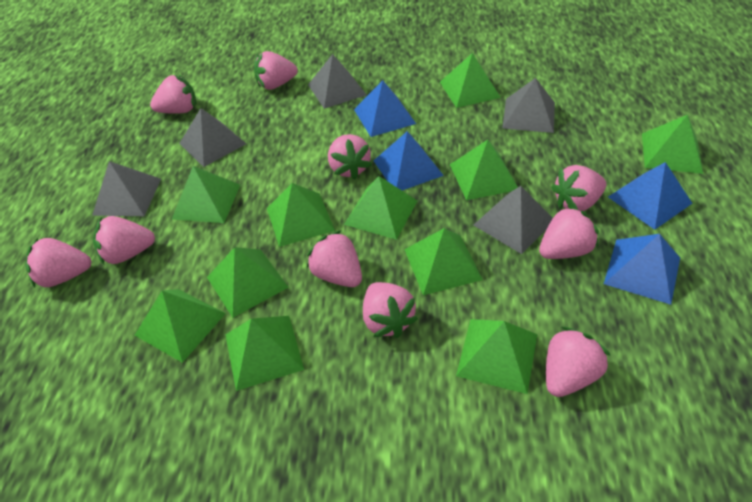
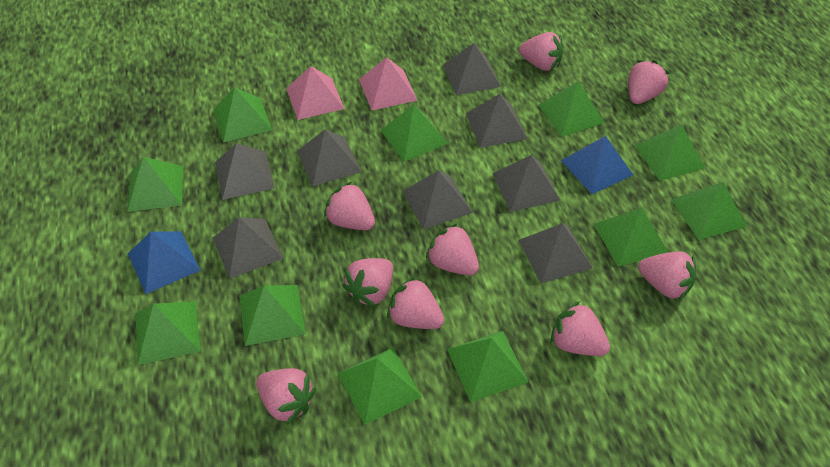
blue pyramid: [354,80,416,137] [373,131,444,190] [604,234,680,305] [608,162,693,230] = 4 -> [128,231,200,294] [561,136,633,194] = 2
grey pyramid: [92,161,161,216] [179,108,246,167] [308,54,367,109] [474,186,553,254] [502,78,555,133] = 5 -> [213,217,284,279] [215,143,275,200] [297,130,362,187] [403,170,473,230] [443,43,501,95] [466,94,527,148] [492,155,560,212] [518,224,593,284] = 8
pink pyramid: none = 0 -> [286,66,345,120] [359,57,417,110] = 2
pink strawberry: [26,238,91,288] [93,216,155,264] [150,74,197,114] [254,51,298,90] [307,230,362,287] [328,134,372,179] [363,282,418,338] [539,205,599,259] [546,327,611,397] [551,165,606,212] = 10 -> [256,368,316,425] [324,182,375,230] [342,258,393,307] [387,276,444,329] [426,223,479,276] [519,32,563,71] [551,301,610,356] [629,60,670,104] [638,251,696,301] = 9

